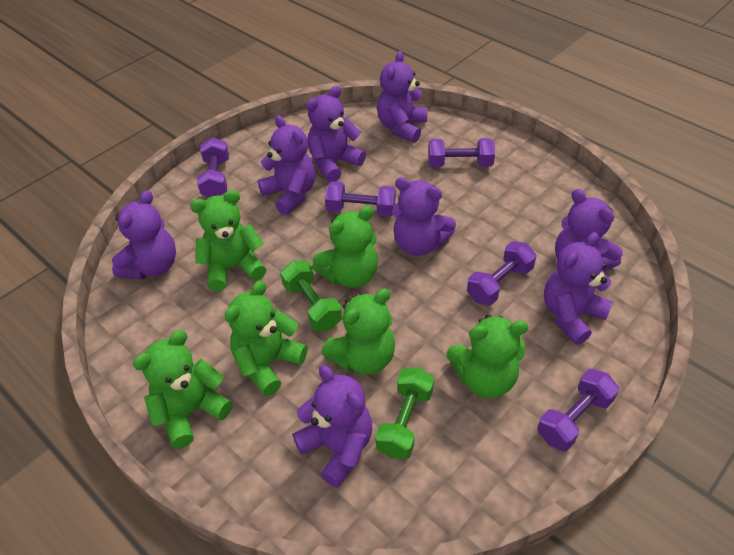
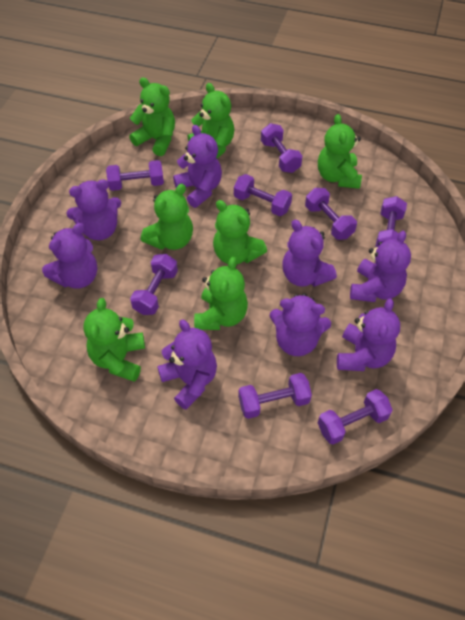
green dumbbell: [281,261,342,331] [375,367,434,459] = 2 -> none = 0
green teddy bear: [133,330,233,448] [190,190,266,291] [225,280,308,396] [312,206,378,288] [321,288,395,375] [447,315,528,398] = 6 -> [83,298,145,382] [129,77,175,156] [141,184,193,250] [188,83,234,159] [194,257,248,330] [213,200,267,265] [318,114,362,189] = 7
purple dumbbell: [197,137,229,197] [325,181,396,217] [429,138,495,167] [467,241,536,306] [537,369,619,451] = 5 -> [106,160,164,191] [130,254,178,315] [234,174,292,216] [238,373,312,419] [261,123,302,173] [305,188,357,240] [318,389,393,444] [375,196,407,247] = 8

